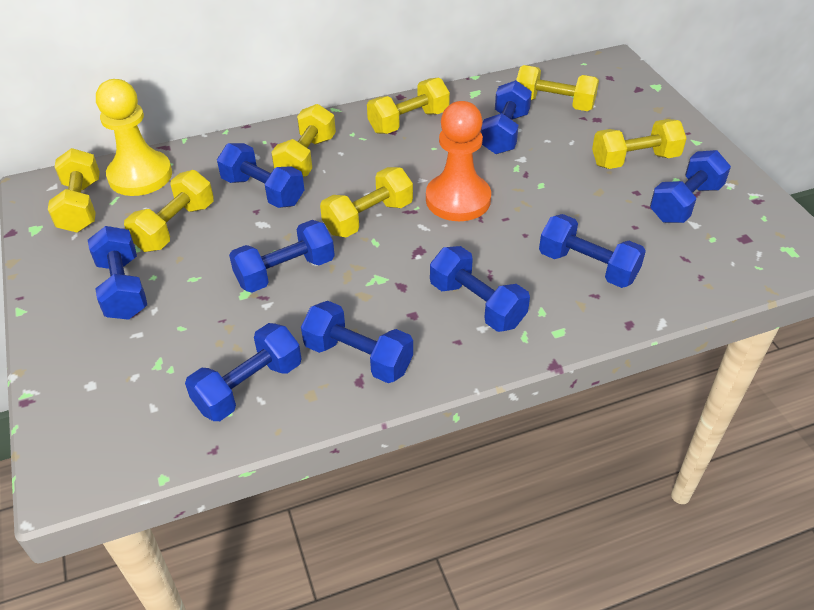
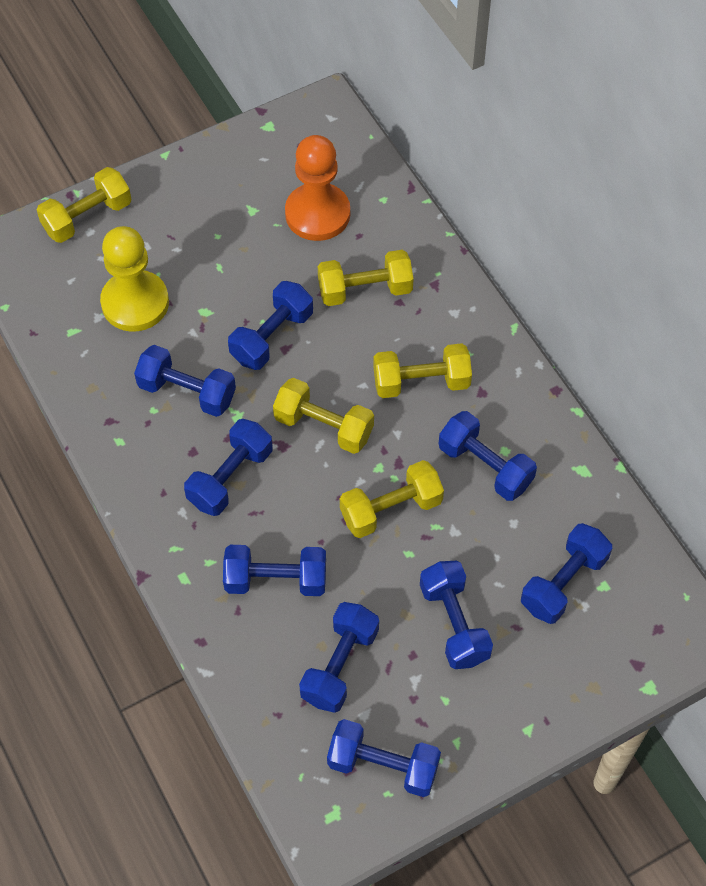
yellow dumbbell: [48,148,100,232] [124,170,214,252] [271,104,336,177] [320,167,413,237] [367,78,450,134] [516,65,599,111] [592,119,687,169] = 7 -> [37,167,132,243] [273,378,374,454] [318,250,413,306] [340,460,444,538] [373,343,472,398] = 5

